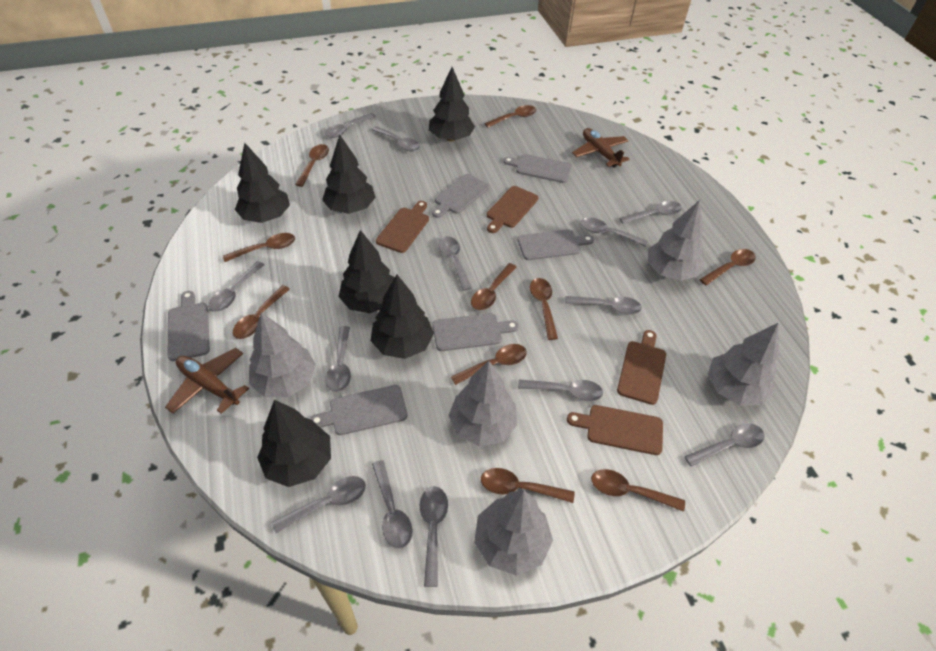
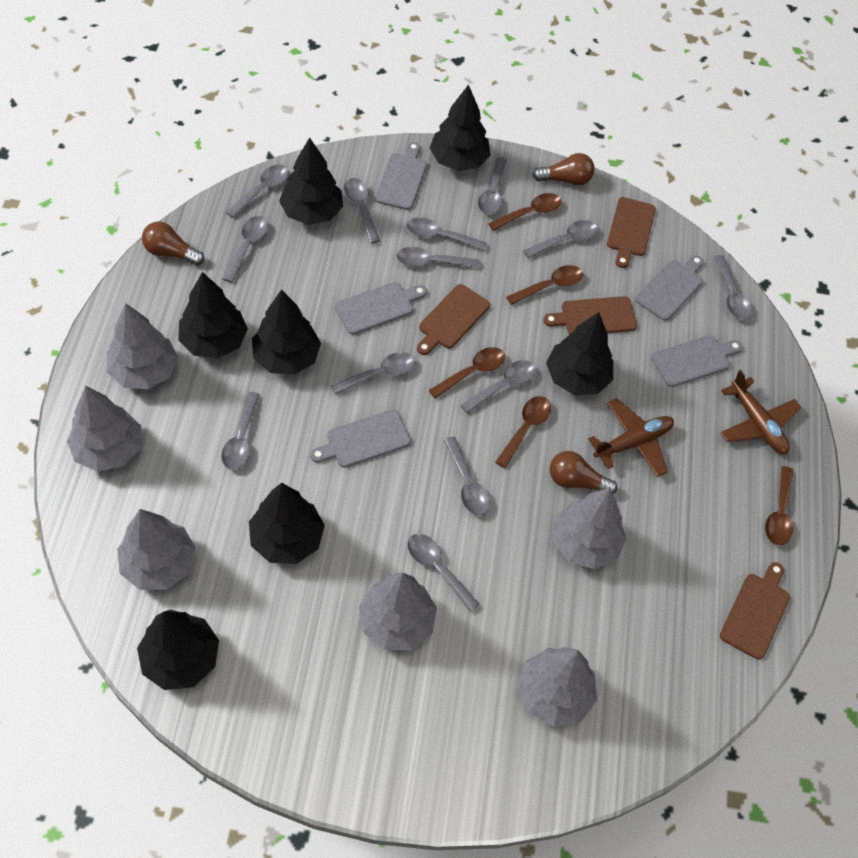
black tree: [235,143,290,223] [257,400,331,487] [322,135,376,214] [338,230,394,313] [370,274,434,359] [429,67,475,141] = 6 -> [137,610,219,690] [178,272,248,359] [249,483,325,564] [252,289,321,375] [279,137,343,225] [430,84,491,171] [546,312,613,395] = 7
brown light bulb: none = 0 -> [142,221,204,265] [533,153,595,185] [550,451,617,494] = 3
brown spoon: [223,233,295,262] [233,285,290,339] [295,144,329,187] [451,344,527,385] [471,263,517,310] [481,468,574,503] [484,105,536,128] [530,278,558,340] [591,469,685,512] [699,249,756,285] = 10 -> [429,347,505,399] [488,193,562,231] [495,396,551,468] [506,265,583,305] [765,466,793,546] = 5
grey cutting board: [168,291,210,361] [310,385,408,435] [432,174,489,218] [432,313,519,351] [503,154,572,183] [517,229,594,260] = 6 -> [310,410,411,468] [335,282,427,335] [375,142,427,210] [635,255,704,321] [652,335,742,387] = 5
grey tree: [249,312,316,397] [448,361,518,446] [474,490,553,576] [648,200,704,281] [708,323,779,406] = 5 -> [67,386,141,472] [107,303,178,389] [117,509,196,590] [359,572,437,650] [518,647,597,727] [553,488,627,569] = 6

